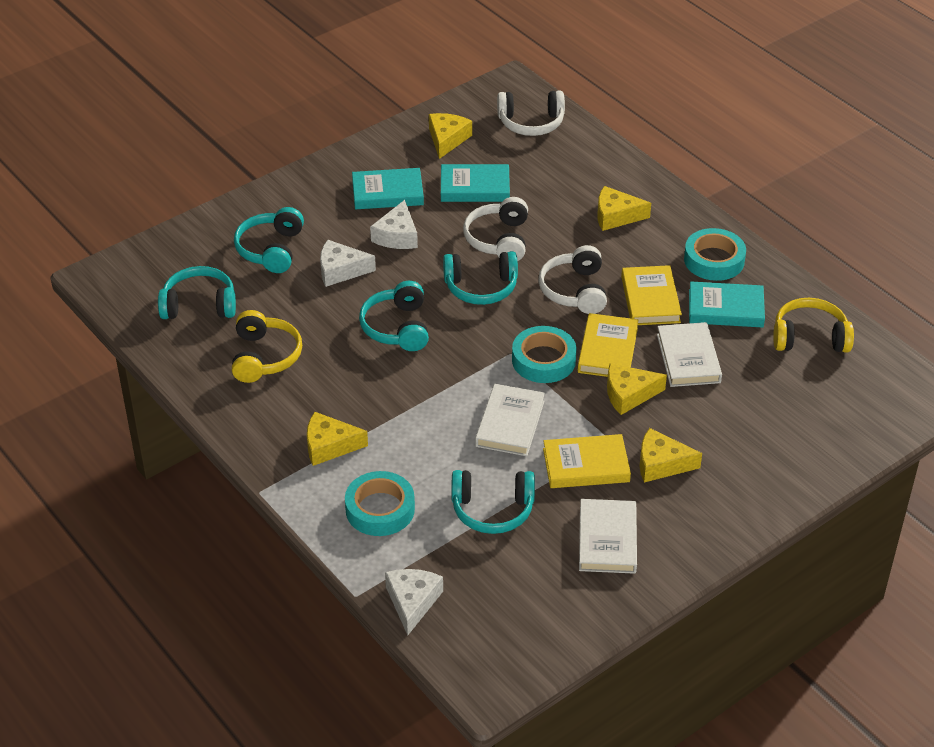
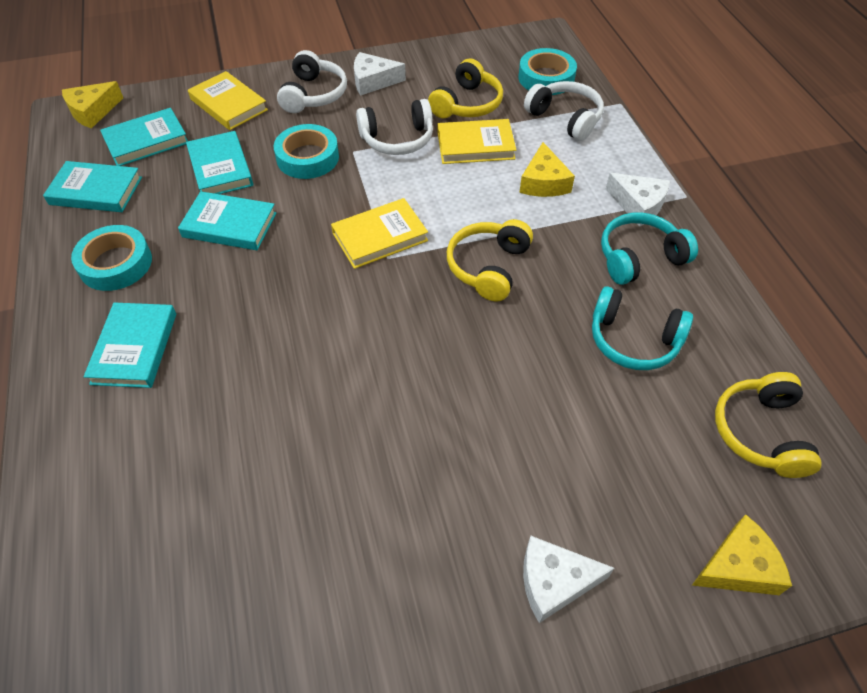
turquoise book: [352,168,424,209] [441,164,510,202] [689,281,765,327] = 3 -> [43,161,142,212] [83,303,176,388] [100,108,188,166] [178,191,277,250] [186,131,253,194] = 5
turquoise headphones: [158,266,236,319] [234,207,304,273] [359,281,429,351] [443,251,518,305] [451,470,535,534] = 5 -> [592,286,693,370] [601,213,698,285] = 2
white book: [475,384,545,456] [579,499,637,574] [657,322,722,387] = 3 -> none = 0
yellow cheese: [307,412,368,466] [429,113,472,159] [597,186,651,231] [607,364,667,415] [640,428,702,483] = 5 -> [62,81,123,129] [519,142,575,197] [692,514,792,595] = 3
yellow headphones: [232,310,302,383] [773,298,854,352] = 2 -> [428,58,503,118] [447,219,533,301] [715,372,822,478] = 3

